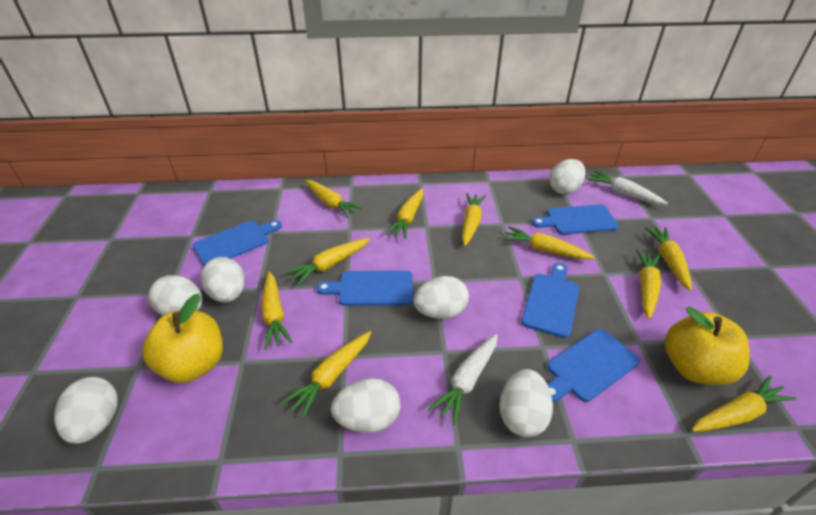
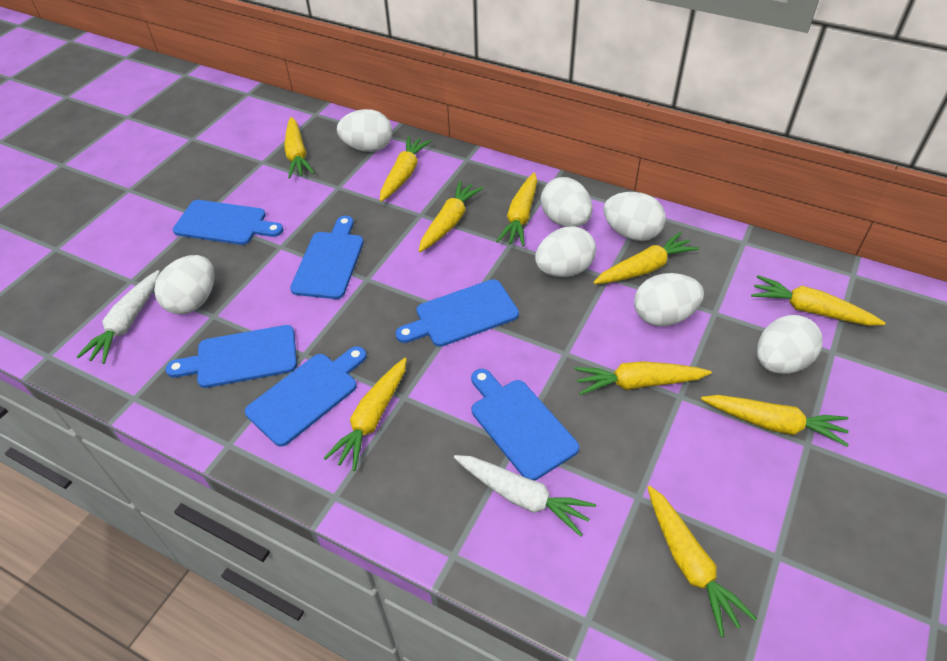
blue cutting board: [193,220,282,266] [316,270,413,306] [521,263,579,338] [532,205,619,235] [547,329,640,402] = 5 -> [166,325,297,388] [173,200,283,245] [245,346,367,447] [290,216,364,299] [396,279,519,347] [471,369,579,481] = 6
yellow apple: [142,294,223,383] [665,307,750,385] = 2 -> none = 0

